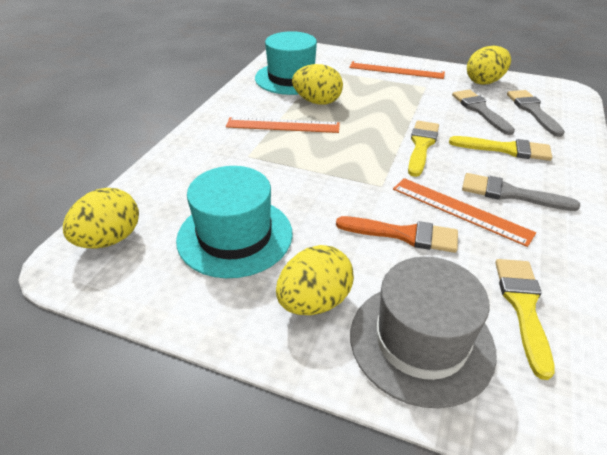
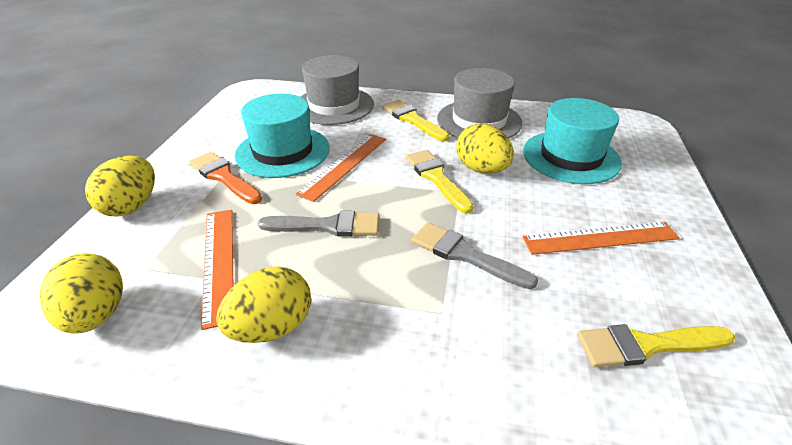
grey brush: [452,89,515,135] [462,173,580,211] [507,90,565,137] = 3 -> [258,210,379,237] [412,222,538,289] = 2
grey hat: [350,257,497,408] = 1 -> [300,55,374,125] [437,68,522,138] = 2

